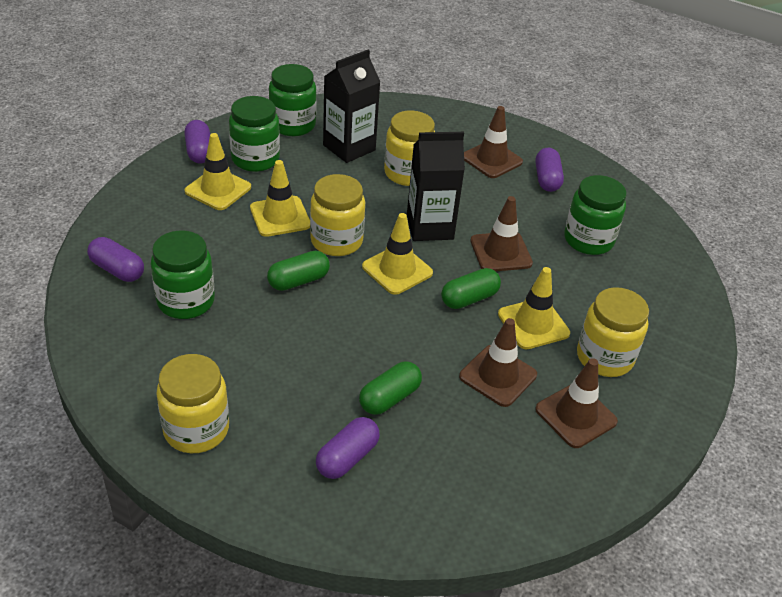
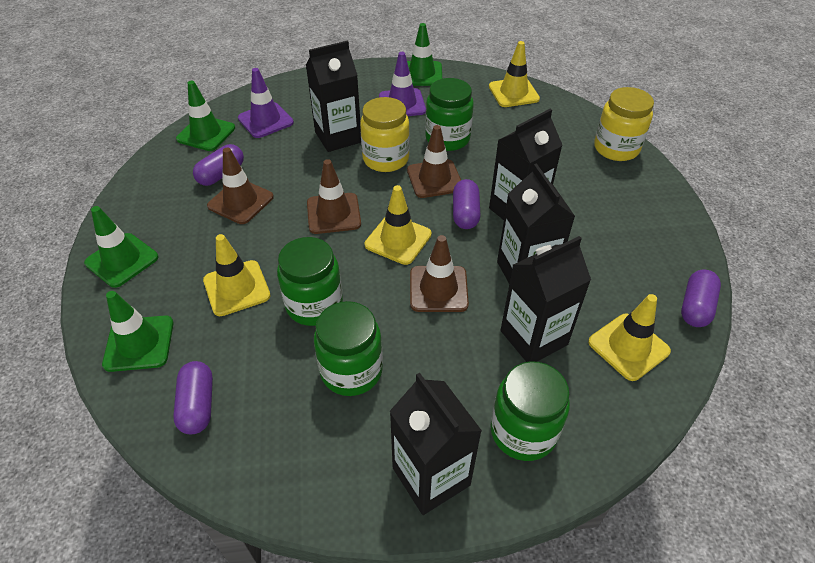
black carton: [323,50,380,163] [407,132,465,241] = 2 -> [306,41,361,152] [390,373,482,515] [489,109,562,220] [497,164,575,284] [500,236,591,362] = 5
green capsule: [267,251,330,291] [359,361,422,415] [441,268,501,309] = 3 -> none = 0
green traffic cone: none = 0 -> [84,206,159,288] [102,291,174,372] [176,81,235,151] [407,23,442,86] = 4
purple traffic cone: none = 0 -> [238,68,294,138] [379,52,426,116] = 2
yellow jar: [156,354,229,453] [310,174,365,256] [384,110,435,186] [577,287,649,377] = 4 -> [360,97,410,172] [594,87,654,161] = 2

